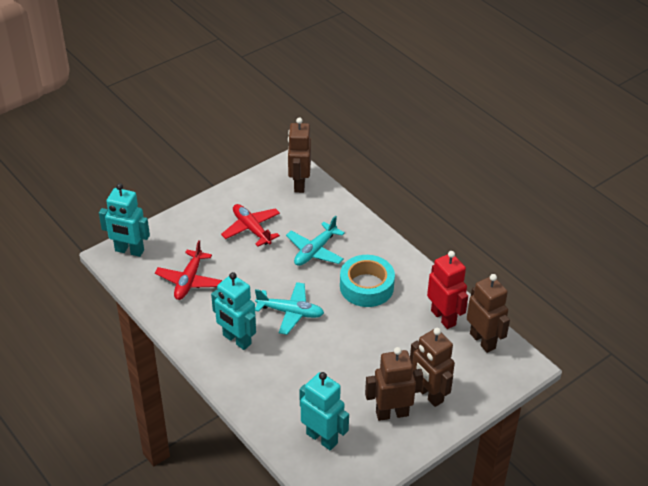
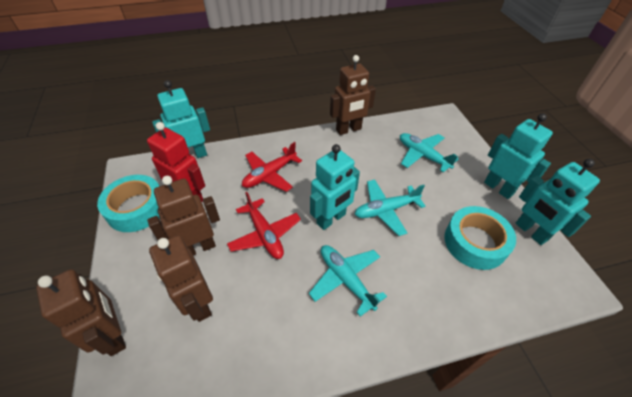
turquoise plane: [255,282,324,335] [286,215,345,266] = 2 -> [309,245,387,317] [355,180,426,236] [400,133,458,173] = 3
turquoise robot: [99,183,150,257] [211,272,256,350] [300,372,349,451] = 3 -> [152,80,210,158] [310,144,360,230] [484,113,553,199] [515,159,600,245] = 4
turquoise tape: [340,255,395,307] = 1 -> [97,175,160,232] [444,206,516,270] = 2

